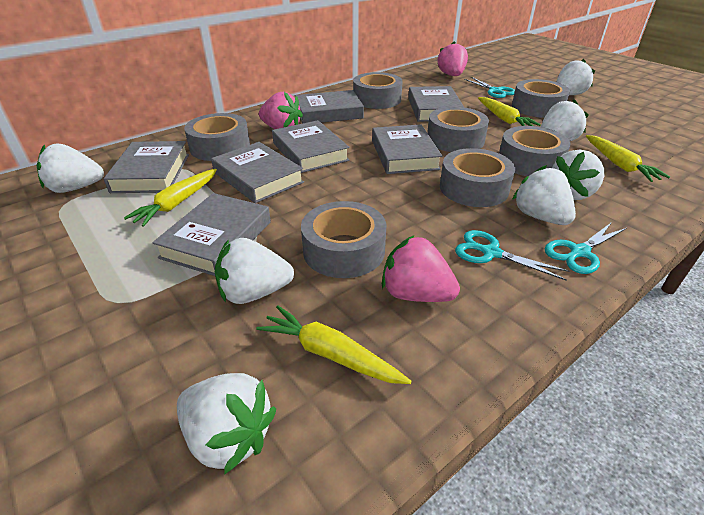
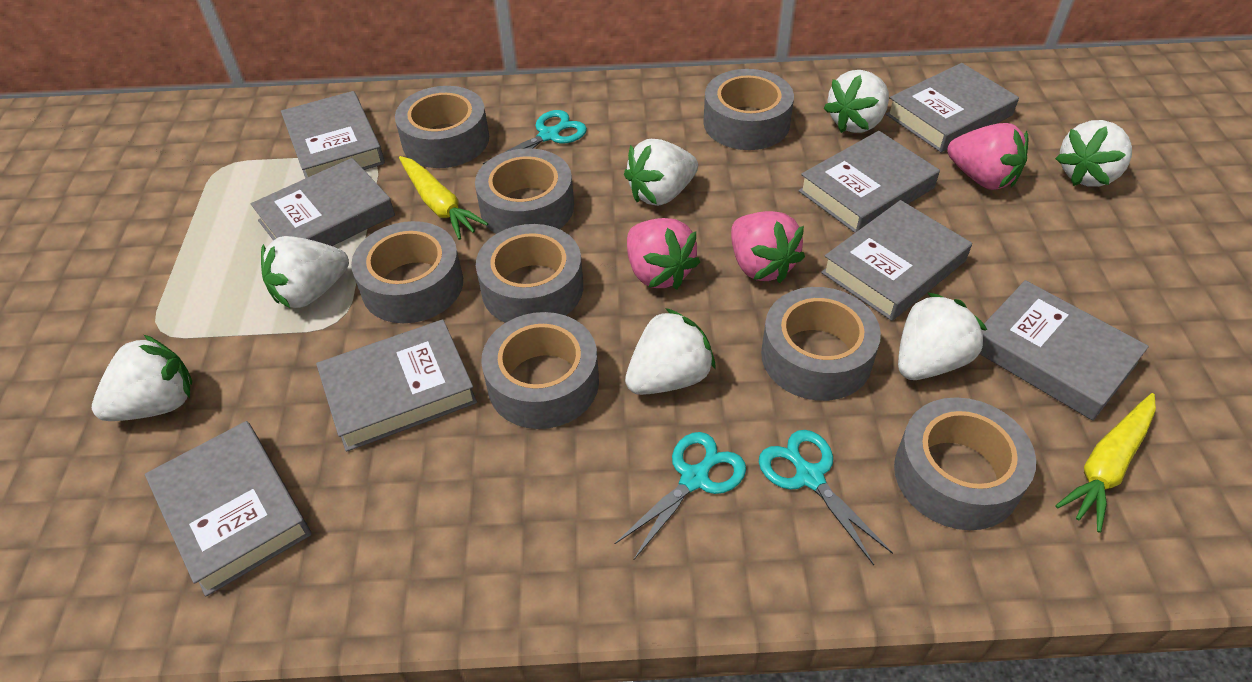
grey book: [104,141,189,193] [152,193,271,276] [211,142,304,203] [272,120,349,173] [295,90,364,124] [372,124,442,174] [408,86,465,122] = 7 -> [145,421,311,596] [251,158,395,246] [281,91,385,179] [316,319,477,452] [799,131,940,233] [821,200,972,321] [886,63,1019,152] [979,280,1149,421] = 8
grey tape: [184,113,250,161] [301,201,386,278] [353,72,403,109] [427,107,489,152] [440,148,515,207] [499,126,571,176] [512,79,570,118] = 7 -> [351,221,463,323] [395,86,489,168] [475,148,574,234] [476,224,583,323] [481,312,599,429] [703,69,794,150] [761,287,881,401] [894,397,1036,530] = 8
yellow carrot: [124,169,217,227] [256,305,412,384] [478,97,541,126] [586,135,670,182] = 4 -> [399,156,488,240] [1055,393,1156,533] = 2

